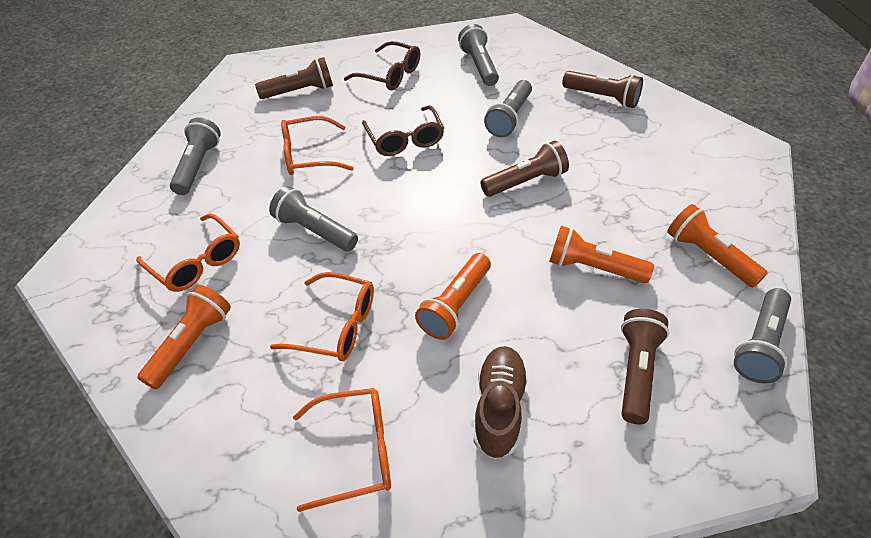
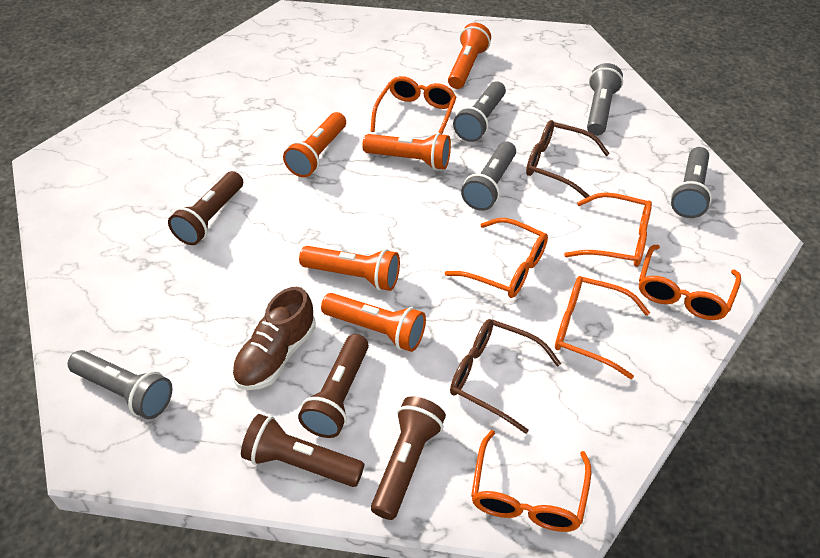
orange flashlight: [137,285,231,389] [415,253,491,340] [549,226,654,283] [667,204,768,288] = 4 -> [283,112,346,177] [299,246,400,291] [321,293,426,352] [362,133,451,170] [448,23,491,89] = 5
orange glasses: [136,213,240,292] [270,272,374,361] [281,116,354,175] [293,388,391,512] = 4 -> [370,76,457,135] [445,218,548,298] [471,430,591,532] [555,276,650,380] [564,192,652,267] [639,245,741,320] = 6

